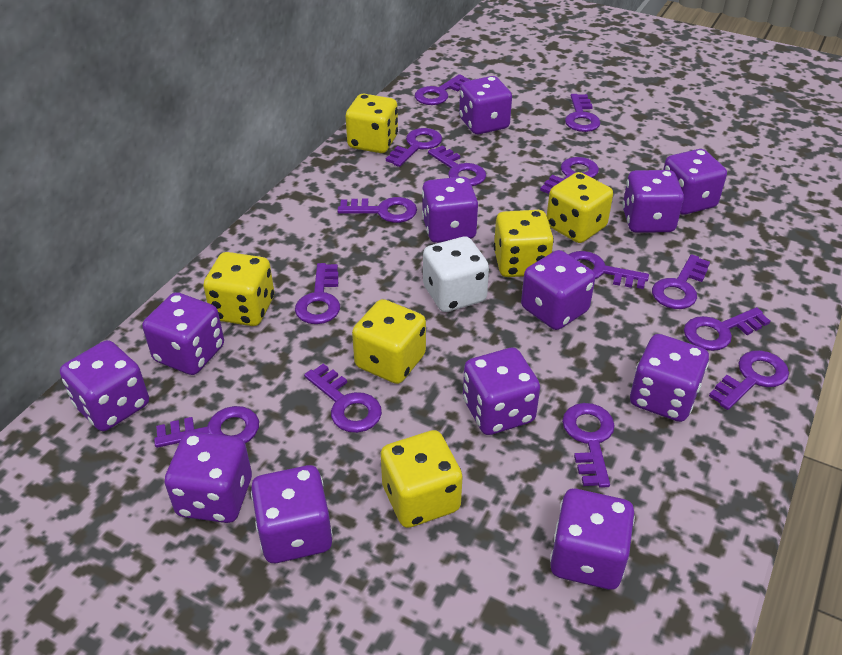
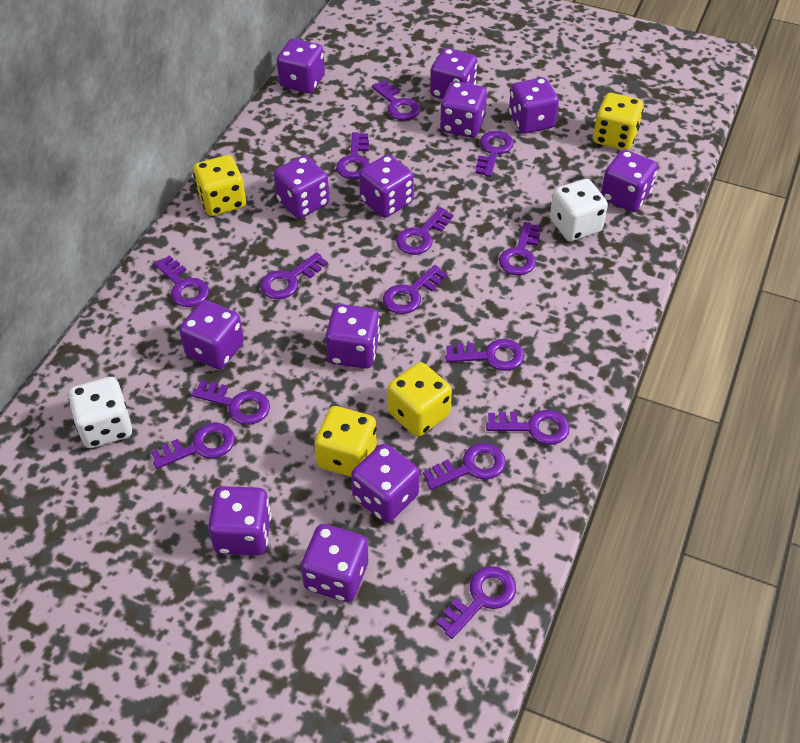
white dice: [423,237,489,312] = 1 -> [68,377,132,448] [550,179,608,241] = 2
yellow dice: [203,252,274,326] [345,94,398,153] [352,299,426,384] [381,430,463,528] [494,210,554,277] [547,172,613,243] = 6 -> [193,155,246,216] [315,406,377,477] [387,362,452,437] [593,93,643,150] = 4

